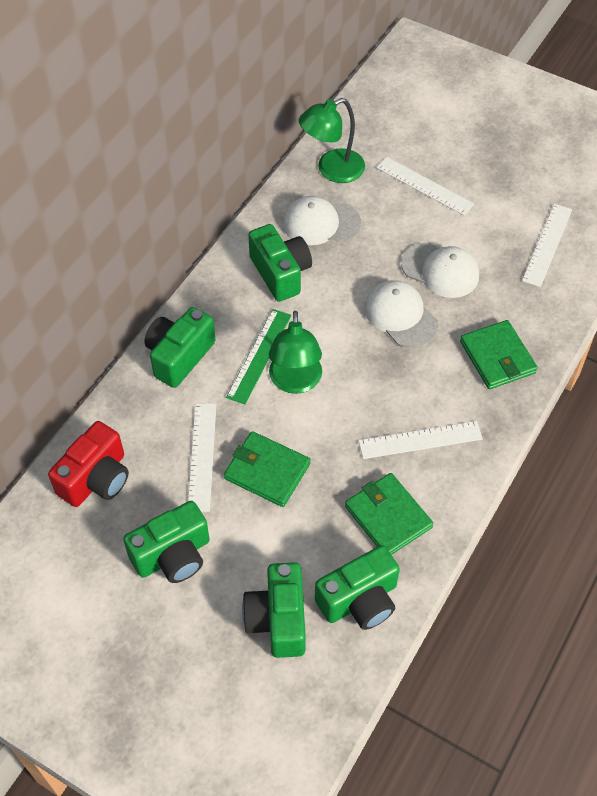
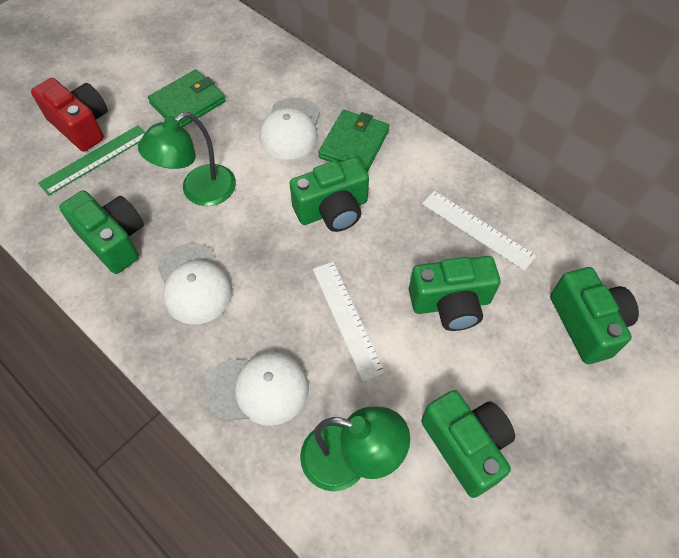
green wallet: [224,431,310,507] [345,473,433,555] [460,320,538,389] = 3 -> [148,69,225,127] [318,110,390,172] = 2
white ruler: [188,403,216,512] [358,421,483,459] [377,157,474,215] [522,204,572,287] = 4 -> [313,262,385,382] [422,191,537,271] = 2

